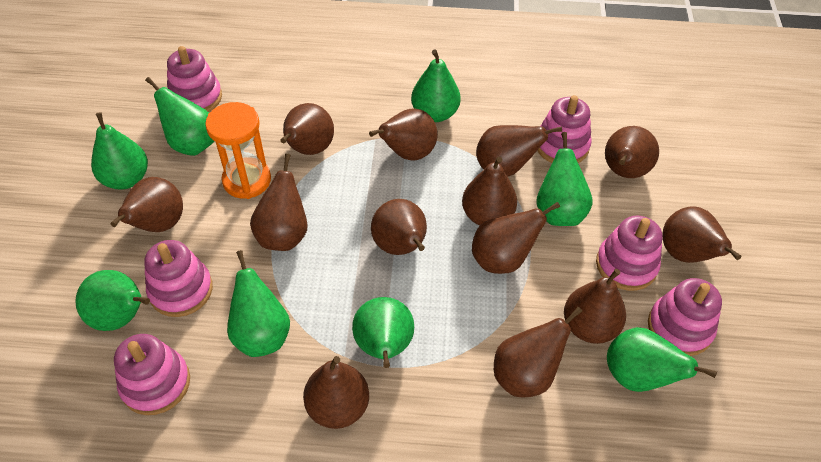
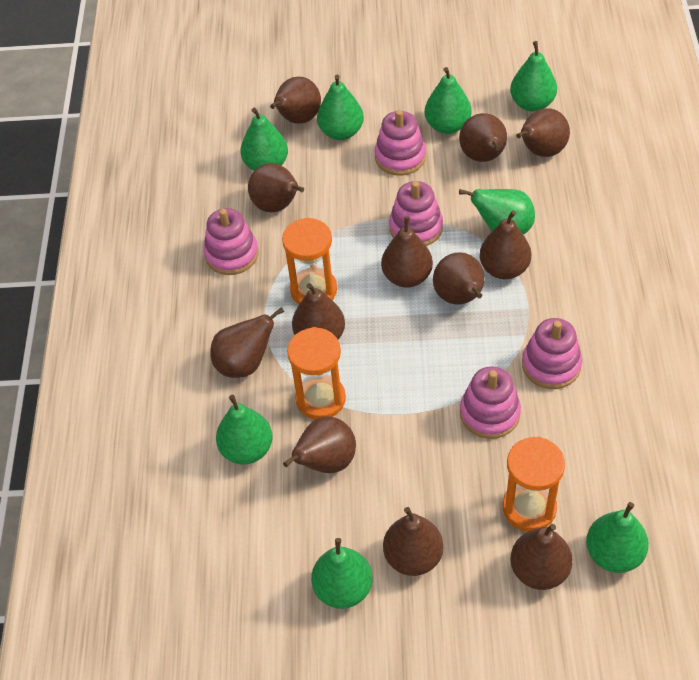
brown pear: [110,177,183,232] [250,154,308,251] [281,103,334,155] [303,356,369,429] [369,109,438,160] [371,199,427,255] [462,157,517,226] [472,202,560,274] [476,125,562,177] [494,307,582,397] [564,269,626,344] [605,126,659,178] [663,206,741,263] = 13 -> [210,307,284,378] [248,163,304,212] [270,77,321,124] [283,416,356,473] [292,283,345,340] [381,216,433,288] [383,507,443,576] [433,252,485,305] [459,113,507,162] [480,210,531,279] [510,524,572,590] [516,108,570,157] = 12
orange hourglass: [205,102,271,199] = 1 -> [282,217,337,304] [287,327,346,420] [503,437,565,532] = 3
pink stacking toy: [114,334,190,415] [144,240,213,317] [167,46,222,112] [537,95,592,163] [596,216,663,291] [648,278,722,356] = 6 -> [204,208,258,275] [374,110,426,176] [389,181,443,246] [460,366,521,439] [522,318,582,389] = 5

